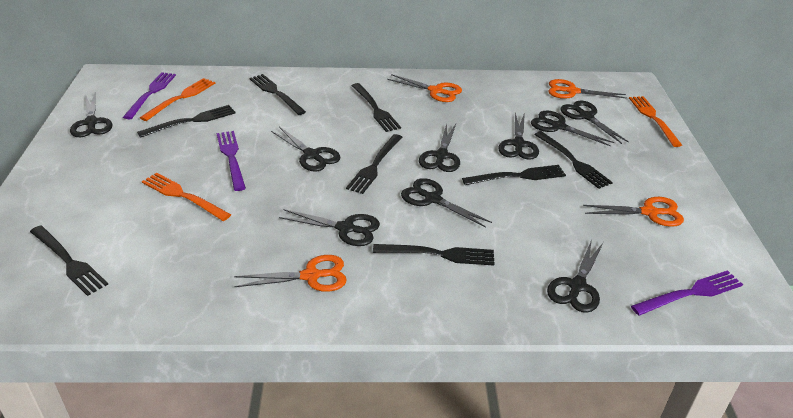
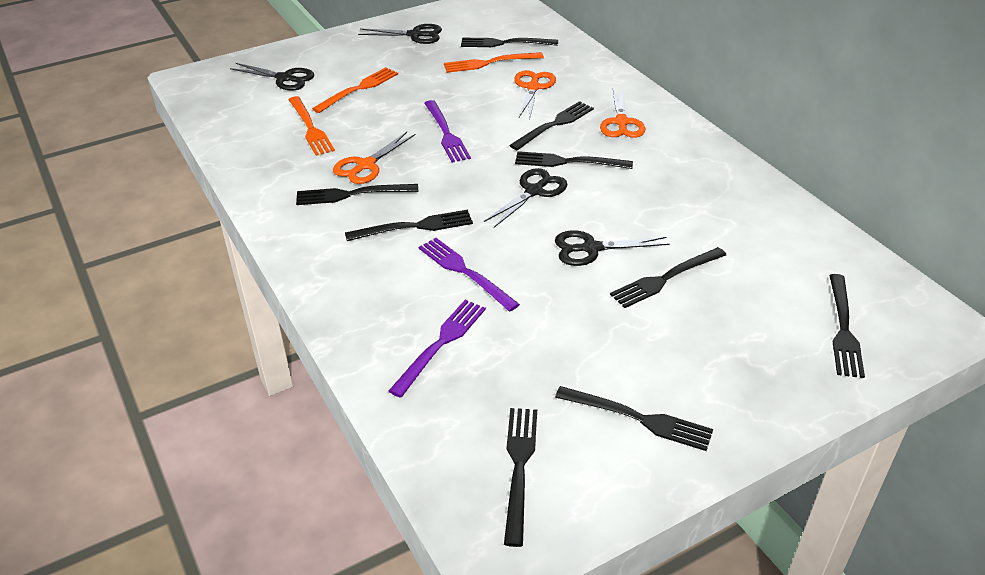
black fork: [30,225,108,296] [137,105,236,138] [249,74,306,115] [346,134,403,194] [351,83,401,132] [373,244,494,266] [462,165,566,185] [534,131,613,189] = 8 -> [296,184,418,205] [345,210,473,241] [461,38,558,47] [504,408,537,547] [509,101,594,150] [515,151,633,169] [555,386,713,451] [610,247,726,308] [829,274,865,378] = 9
black scissors: [70,93,113,137] [271,127,340,171] [279,209,380,246] [401,178,492,228] [419,123,460,172] [498,113,539,160] [531,111,614,146] [547,240,603,313] [561,101,629,144] = 9 -> [230,63,315,91] [358,24,442,44] [484,168,567,227] [555,230,670,266] = 4
orange scissors: [234,255,347,292] [387,74,462,102] [548,79,627,99] [583,197,684,227] = 4 -> [333,132,416,184] [514,70,556,119] [600,88,645,138] = 3

